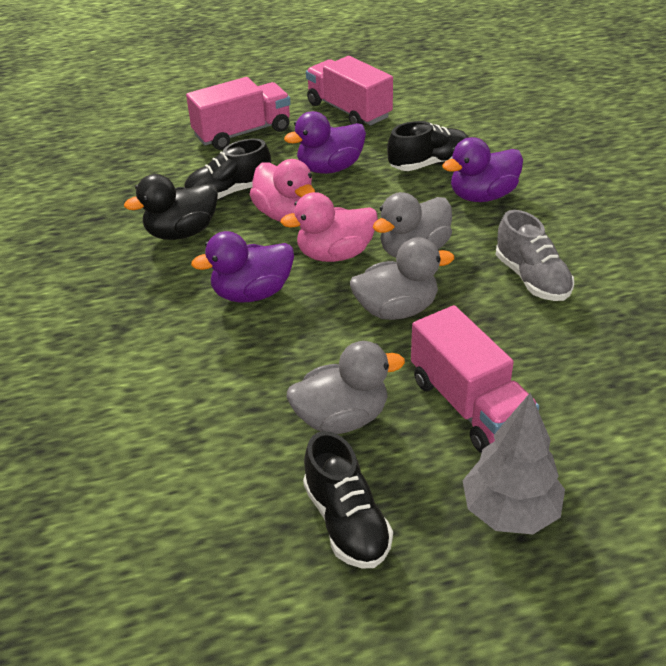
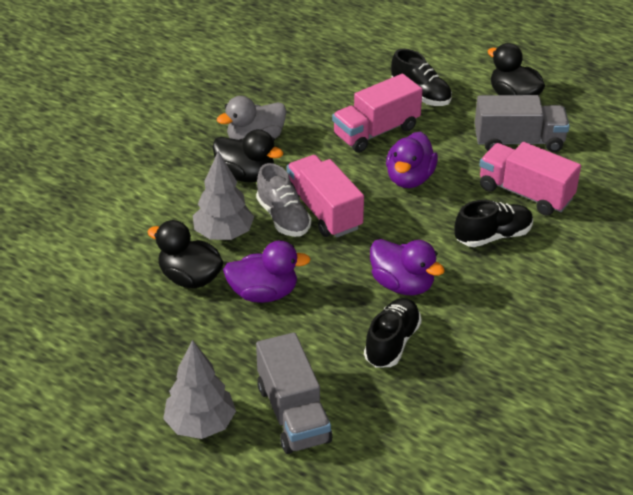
black duck: [124,174,218,240] = 1 -> [147,220,223,288] [213,129,283,182] [488,43,545,95] = 3
grey duck: [286,341,405,434] [350,237,454,320] [373,192,452,258] = 3 -> [217,96,286,140] = 1
grey tree: [463,393,565,534] = 1 -> [163,340,236,439] [193,151,254,240] = 2
grey truck: none = 0 -> [256,332,332,454] [475,95,570,152] = 2
pink duck: [250,159,315,222] [281,192,378,262] = 2 -> none = 0

